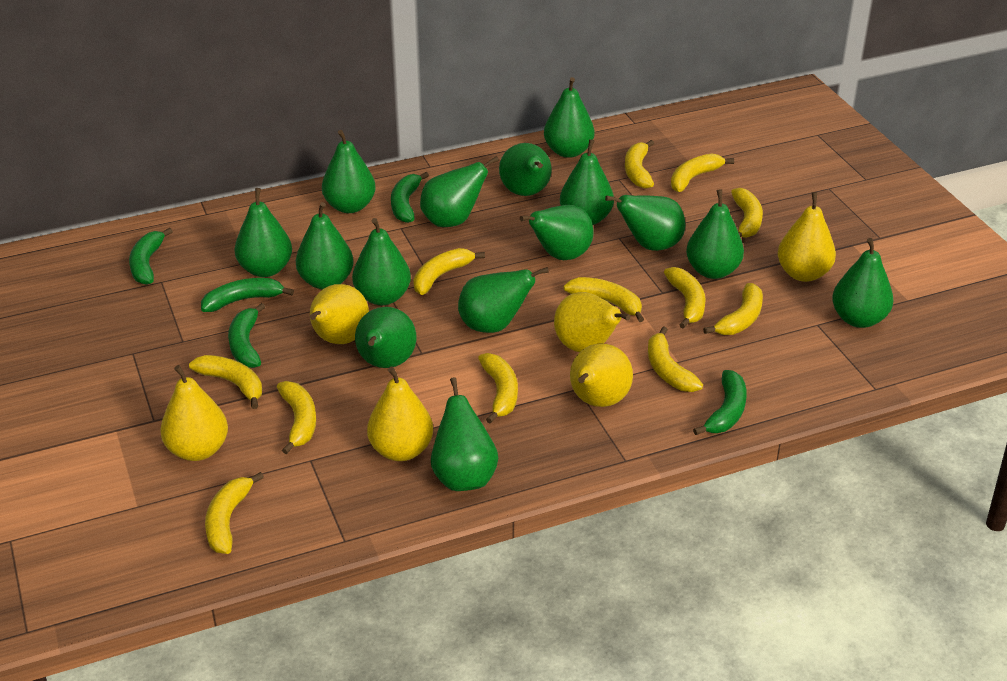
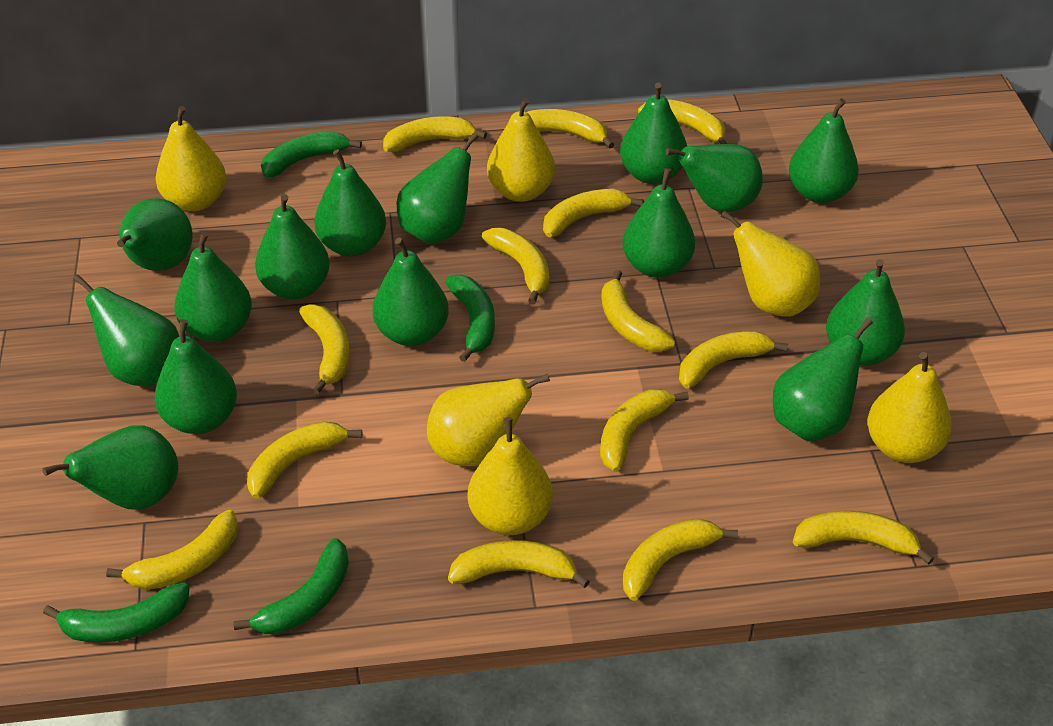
green banana: [129,228,173,285] [201,278,294,312] [228,303,265,368] [391,172,429,223] [693,370,747,435] = 5 -> [43,583,190,643] [233,538,349,634] [261,131,362,178] [445,275,495,362] = 4
yellow banana: [189,355,262,409] [205,472,264,554] [277,381,316,454] [413,248,485,295] [478,353,518,424] [563,277,644,322] [625,140,654,189] [648,326,703,392] [664,267,706,329] [671,153,734,192] [703,283,763,335] [731,188,763,238] = 12 -> [106,510,238,590] [247,421,362,499] [299,304,350,395] [383,116,487,152] [448,540,590,588] [482,228,549,305] [527,109,614,148] [543,189,644,237] [600,389,689,472] [601,270,675,352] [623,519,738,601] [638,99,727,144] [679,331,788,389] [793,511,934,565] = 14

